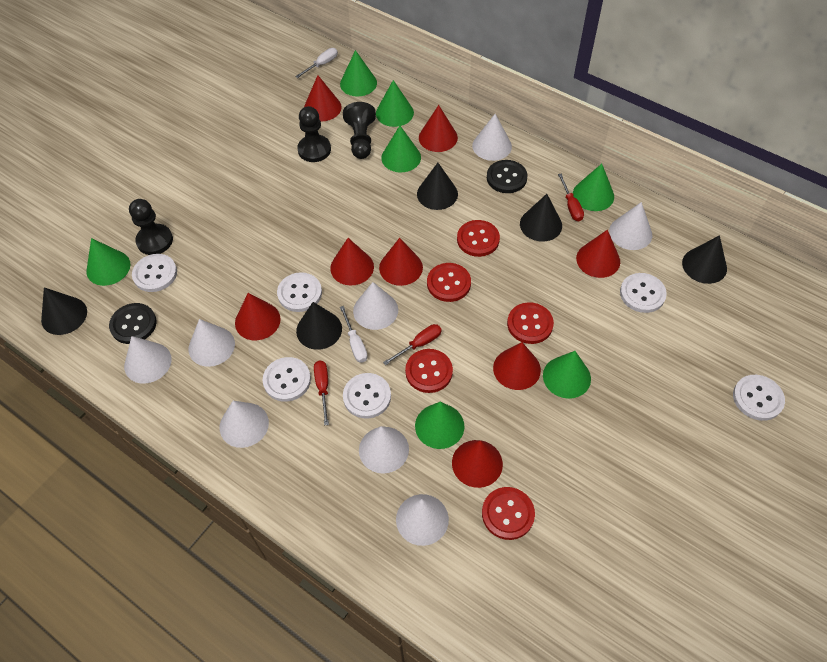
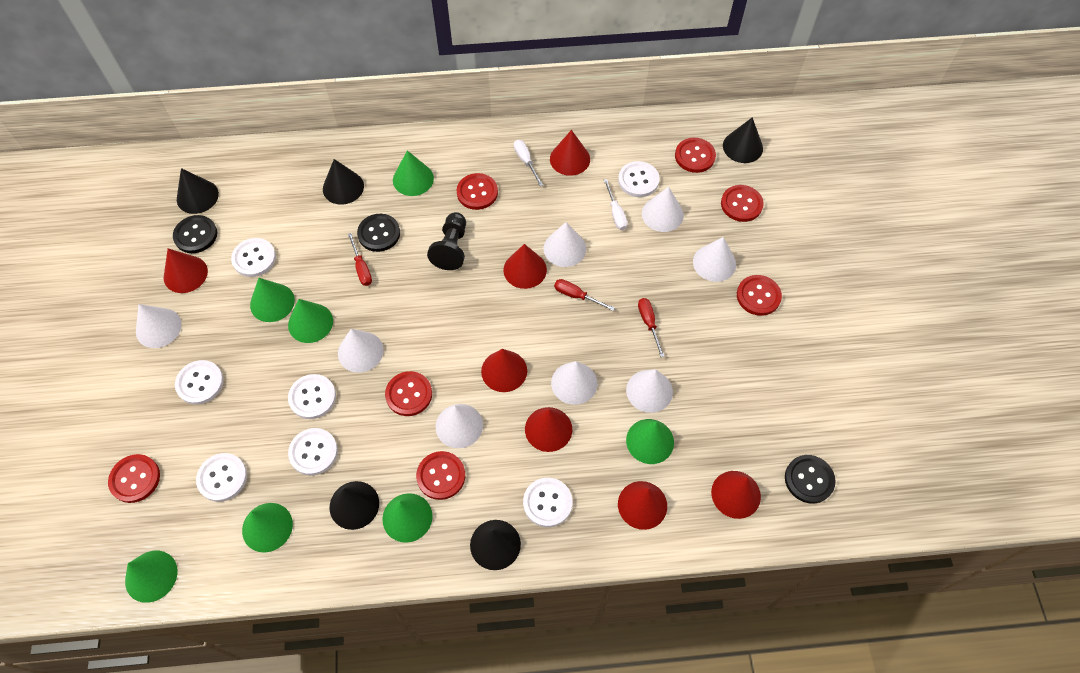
black button: [109,303,157,344] [487,160,528,193] = 2 -> [173,215,217,253] [357,214,400,252] [785,455,836,504] = 3
black pawn: [129,199,173,255] [297,106,331,162] [343,102,376,159] = 3 -> [427,212,466,270] = 1
red button: [405,349,453,393] [427,263,471,302] [457,220,500,257] [482,487,535,540] [507,302,554,344] = 5 -> [108,454,160,503] [385,371,432,416] [416,451,465,500] [457,173,498,210] [675,138,716,173] [721,185,764,222] [737,275,782,316] = 7
red cone: [235,293,281,340] [304,75,342,121] [330,238,374,285] [379,238,423,286] [419,105,458,152] [452,440,503,488] [493,342,541,390] [576,230,620,278] = 8 -> [164,248,208,293] [481,349,527,392] [503,244,547,289] [525,407,572,452] [550,130,590,176] [618,481,667,530] [711,471,761,519] = 7
white button: [132,254,177,292] [263,357,311,402] [277,272,322,312] [343,373,391,419] [620,273,667,313] [733,375,785,421] = 6 -> [175,360,224,405] [196,453,247,502] [231,238,276,277] [288,374,336,419] [288,428,338,475] [523,478,572,527] [618,161,660,197] = 7

